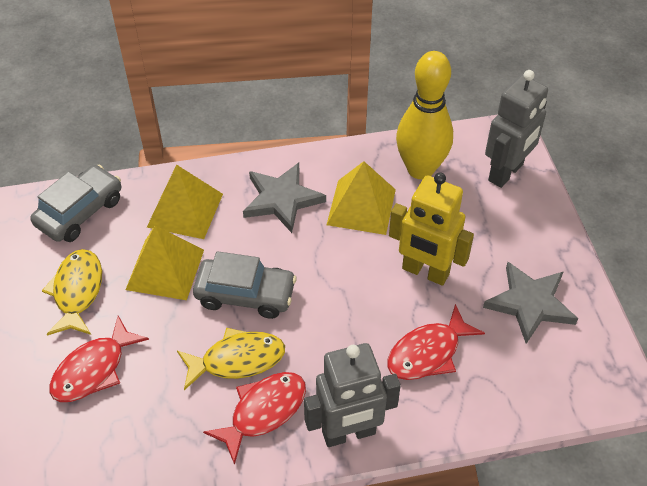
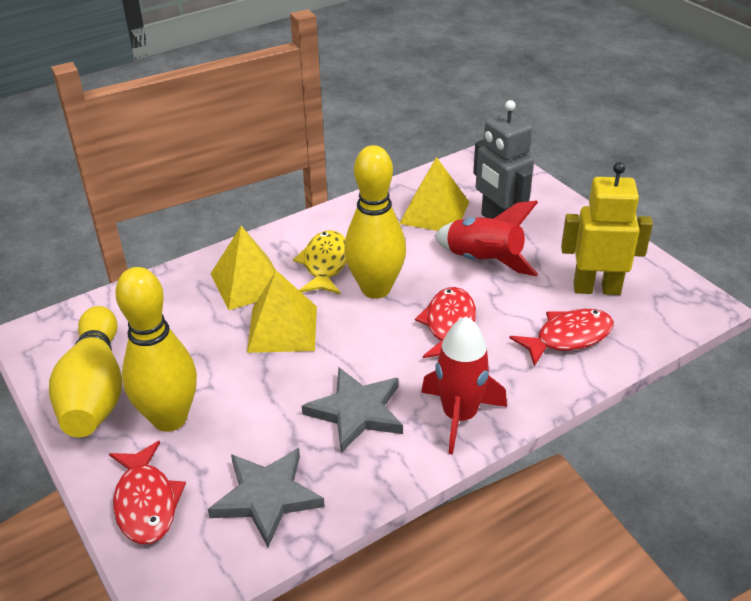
grey car: [30,165,121,242] [193,251,297,319] = 2 -> none = 0
grey robot: [304,343,401,447] [485,70,548,188] = 2 -> [473,100,534,219] = 1
red rocket: none = 0 -> [421,317,507,455] [434,200,538,276] = 2
yellow bowling pin: [396,51,453,179] = 1 -> [49,306,122,437] [115,267,197,432] [344,145,406,299] = 3
yellow fish: [42,249,102,336] [177,328,285,390] = 2 -> [293,230,347,294] = 1

